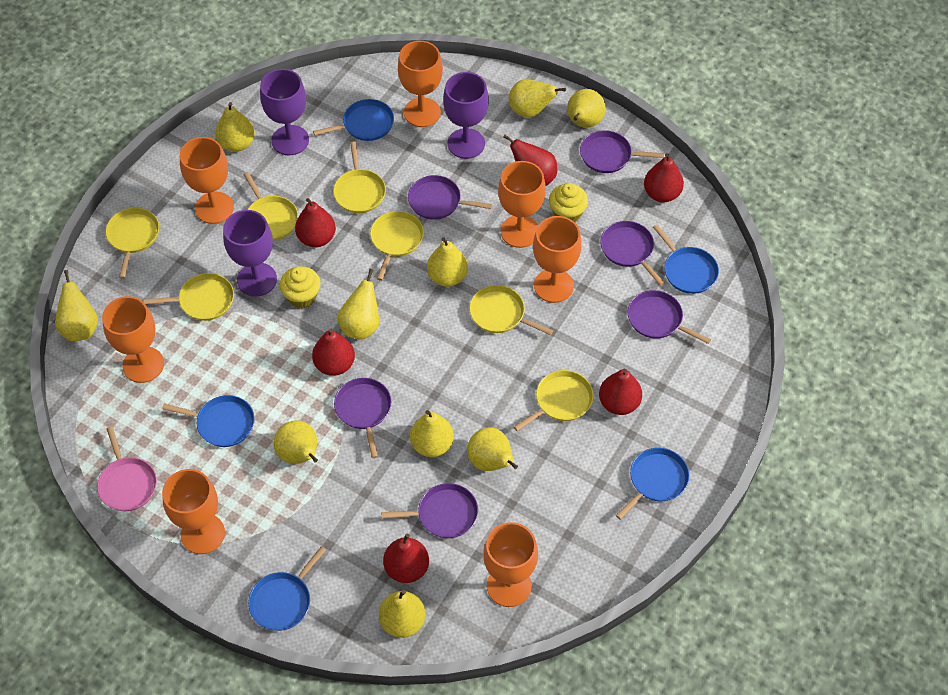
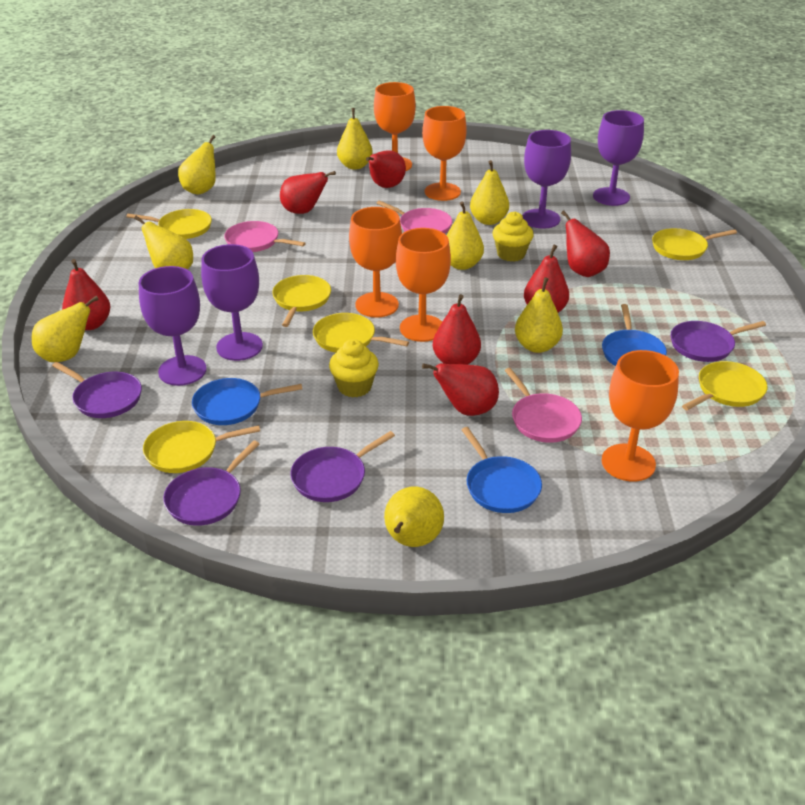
blue pan: [162,395,255,447] [248,547,326,631] [313,99,394,141] [616,448,689,520] [653,224,719,294] = 5 -> [192,378,302,425] [462,427,542,513] [602,304,667,366] = 3
orange goblet: [102,296,164,383] [162,469,225,554] [180,137,234,224] [398,41,443,127] [483,522,538,607] [498,161,546,248] [533,216,582,303] = 7 -> [349,207,402,318] [374,82,416,171] [396,228,451,342] [422,106,467,201] [602,350,679,482] = 5
pink pan: [97,426,157,511] = 1 -> [224,221,306,252] [376,200,452,234] [505,368,582,443] = 3
purple goblet: [223,210,277,297] [260,69,309,155] [443,72,489,159] = 3 -> [139,266,207,386] [201,244,263,361] [523,130,571,229] [593,110,644,206] = 4
purple pan: [334,378,391,458] [381,483,478,538] [408,175,492,220] [580,130,664,173] [600,221,665,286] [628,290,711,344] = 6 -> [52,362,142,418] [163,441,259,526] [290,431,395,502] [671,321,766,362] = 4
red pear: [295,198,336,247] [312,329,355,376] [383,534,429,583] [503,134,557,186] [599,369,642,415] [644,153,684,202] = 6 -> [62,259,111,330] [280,171,336,214] [366,150,406,188] [422,363,499,416] [433,294,481,365] [524,244,569,313] [561,210,610,277] = 7
yellow pan: [105,208,159,278] [144,273,234,321] [244,172,298,241] [333,142,386,213] [370,211,424,281] [469,285,553,335] [514,370,593,431] = 7 -> [127,209,212,239] [143,421,260,473] [272,275,331,327] [313,313,409,353] [652,228,737,260] [682,361,767,410] = 6
yellow pear: [55,270,98,341] [215,102,255,152] [274,420,318,464] [338,269,379,339] [379,590,426,638] [410,410,454,457] [427,237,468,287] [467,427,518,471] [509,79,566,118] [567,89,606,128] = 10 -> [32,296,99,362] [134,216,193,270] [178,135,216,195] [337,108,373,170] [384,487,444,547] [447,201,484,270] [470,160,509,225] [515,277,563,353] = 8

